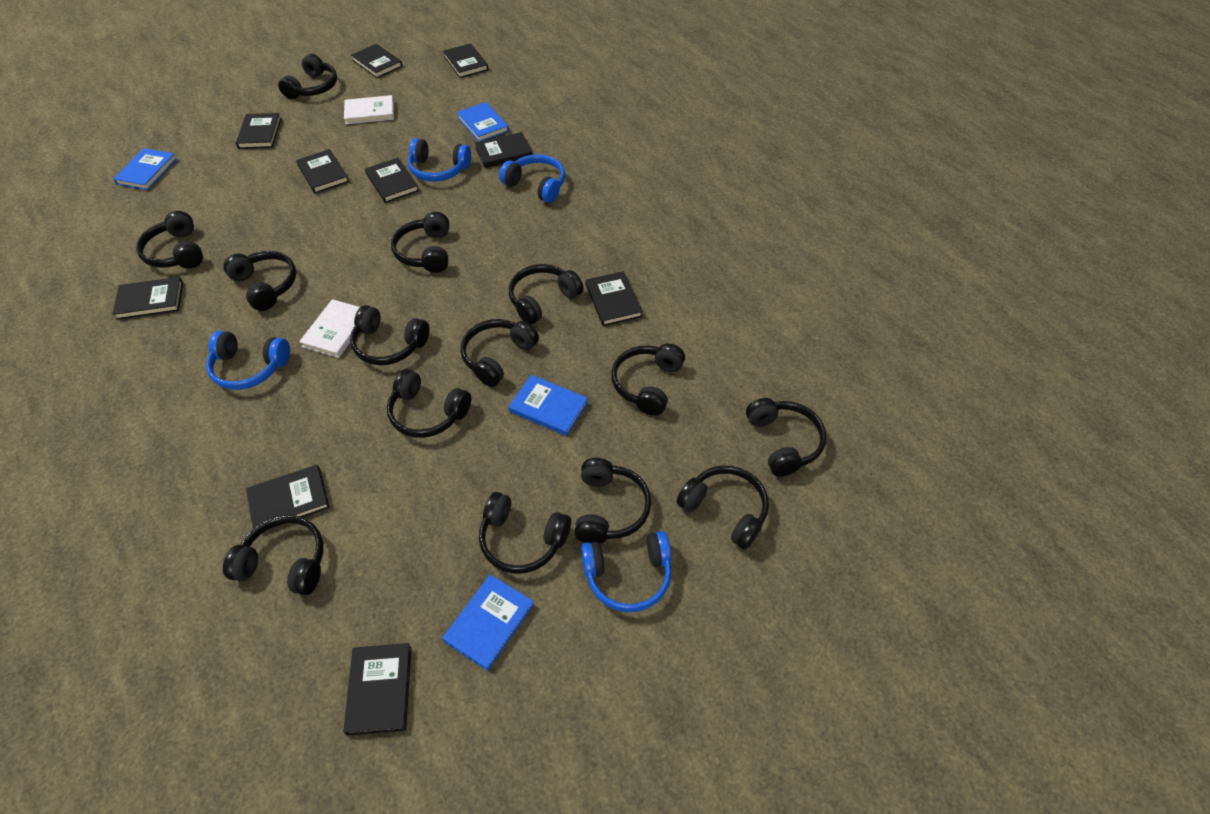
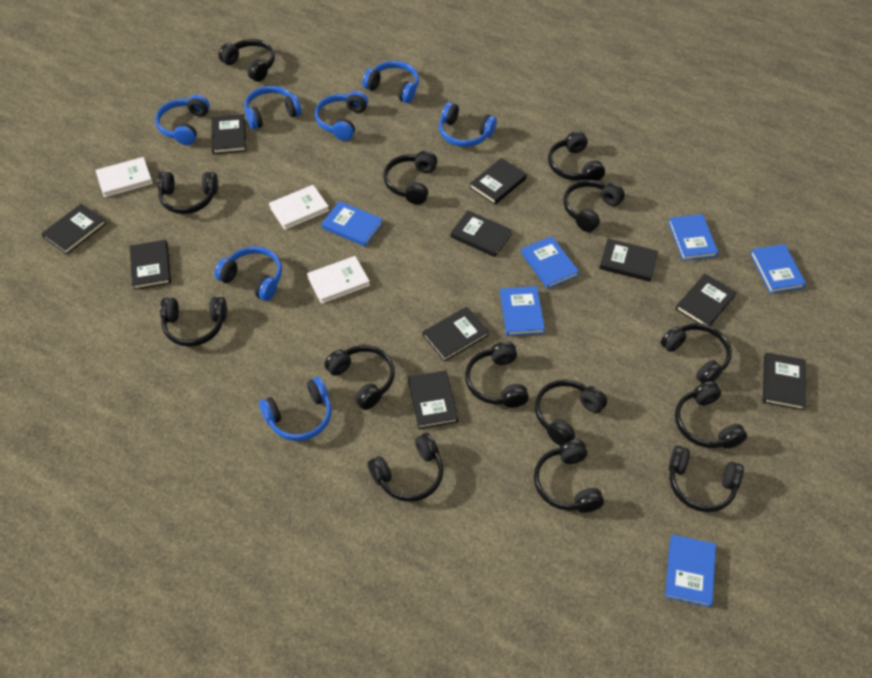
blue book: [113,148,177,190] [442,574,534,671] [457,102,509,142] [509,375,588,436] = 4 -> [321,201,383,246] [500,286,545,336] [521,236,579,289] [665,535,716,607] [668,214,718,260] [750,244,806,294] = 6
blue headphones: [206,331,290,390] [408,138,471,182] [499,154,565,203] [581,531,672,612] = 4 -> [155,95,210,145] [214,246,282,301] [244,86,302,130] [259,377,332,441] [315,91,368,141] [362,61,419,103] [439,102,497,147] = 7
white book: [299,299,360,358] [344,95,394,124] = 2 -> [95,157,153,197] [269,185,329,230] [307,256,370,304] = 3

